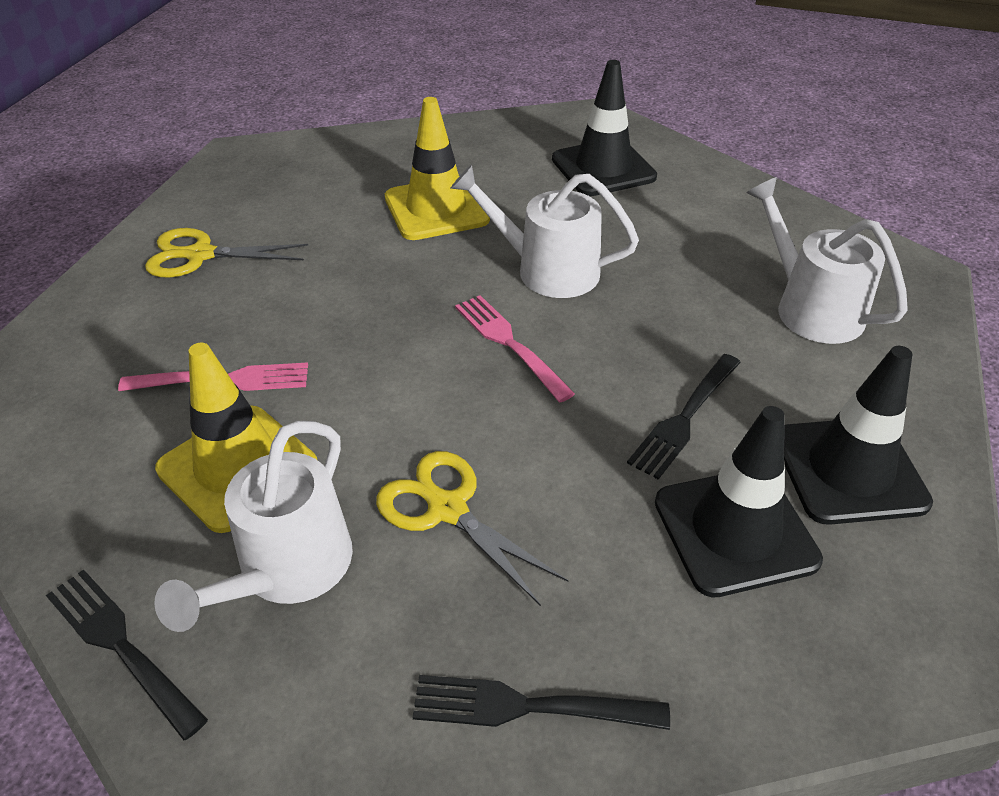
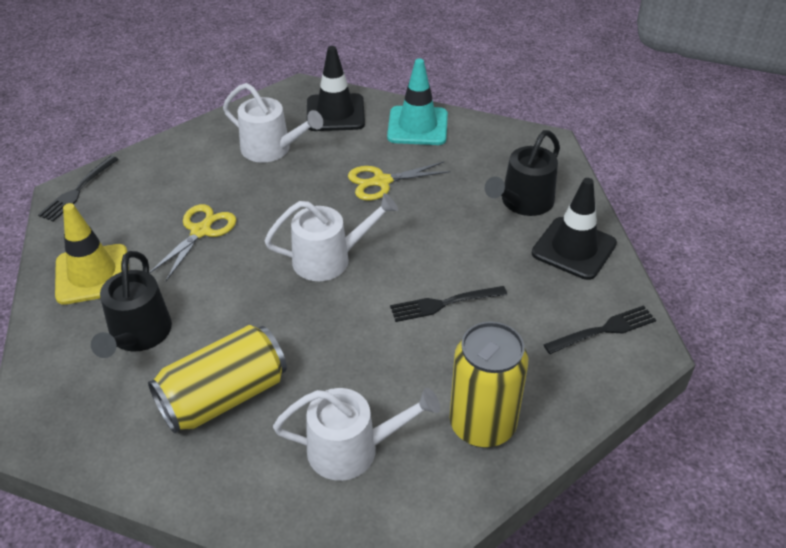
black traffic cone: [552,60,657,196] [655,406,823,598] [784,346,933,525] = 3 -> [307,46,365,131] [532,178,617,280] = 2
black watering can: none = 0 -> [91,251,172,358] [485,130,560,216] = 2
pink fork: [118,362,308,391] [455,295,575,402] = 2 -> none = 0
turquoise traffic cone: none = 0 -> [387,58,448,145] = 1
yellow can: none = 0 -> [148,325,287,433] [450,321,528,448] = 2
yellow traffic cone: [155,343,317,533] [385,97,490,240] = 2 -> [55,203,129,305] = 1

